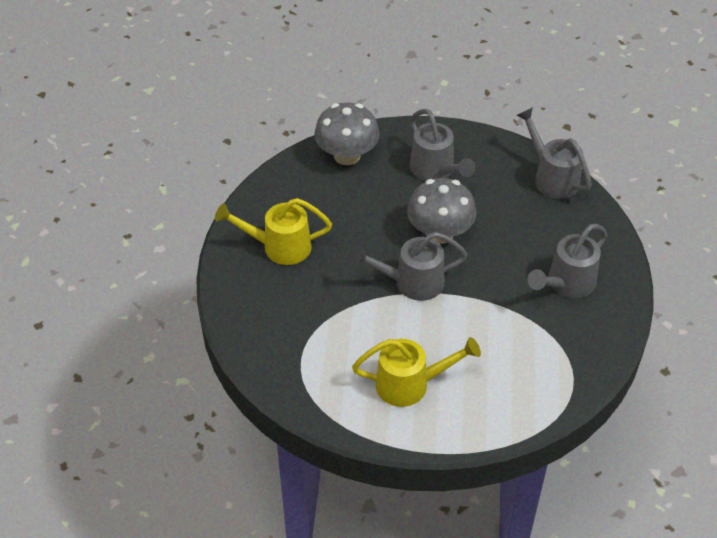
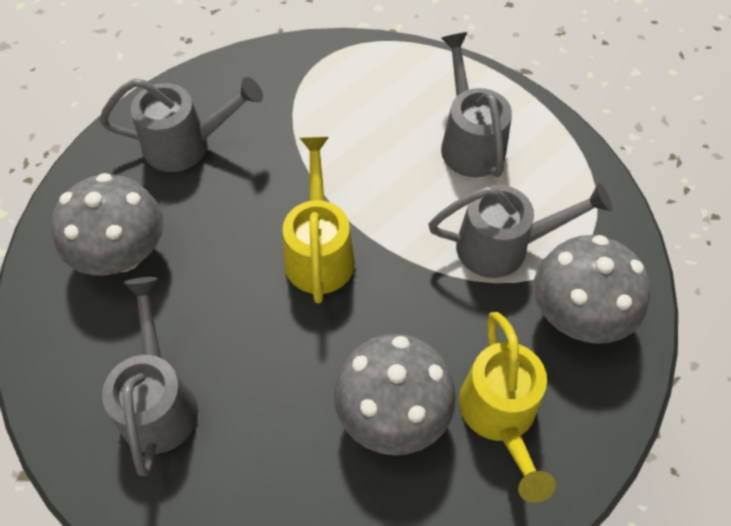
grey mushroom: [314,102,380,165] [407,178,476,244] = 2 -> [52,173,164,275] [334,334,456,455] [534,235,650,344] = 3

